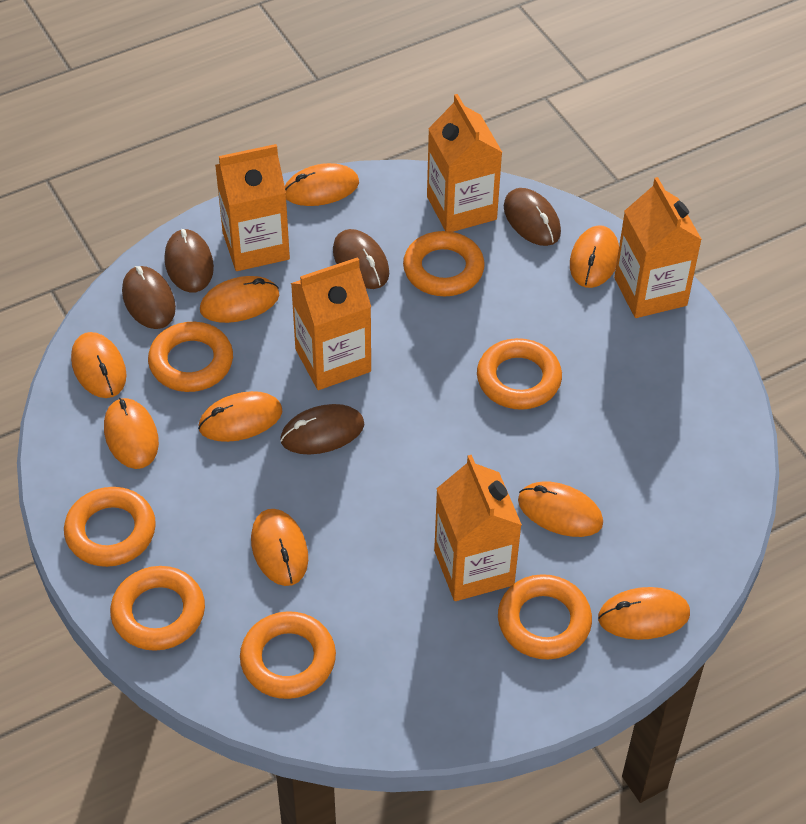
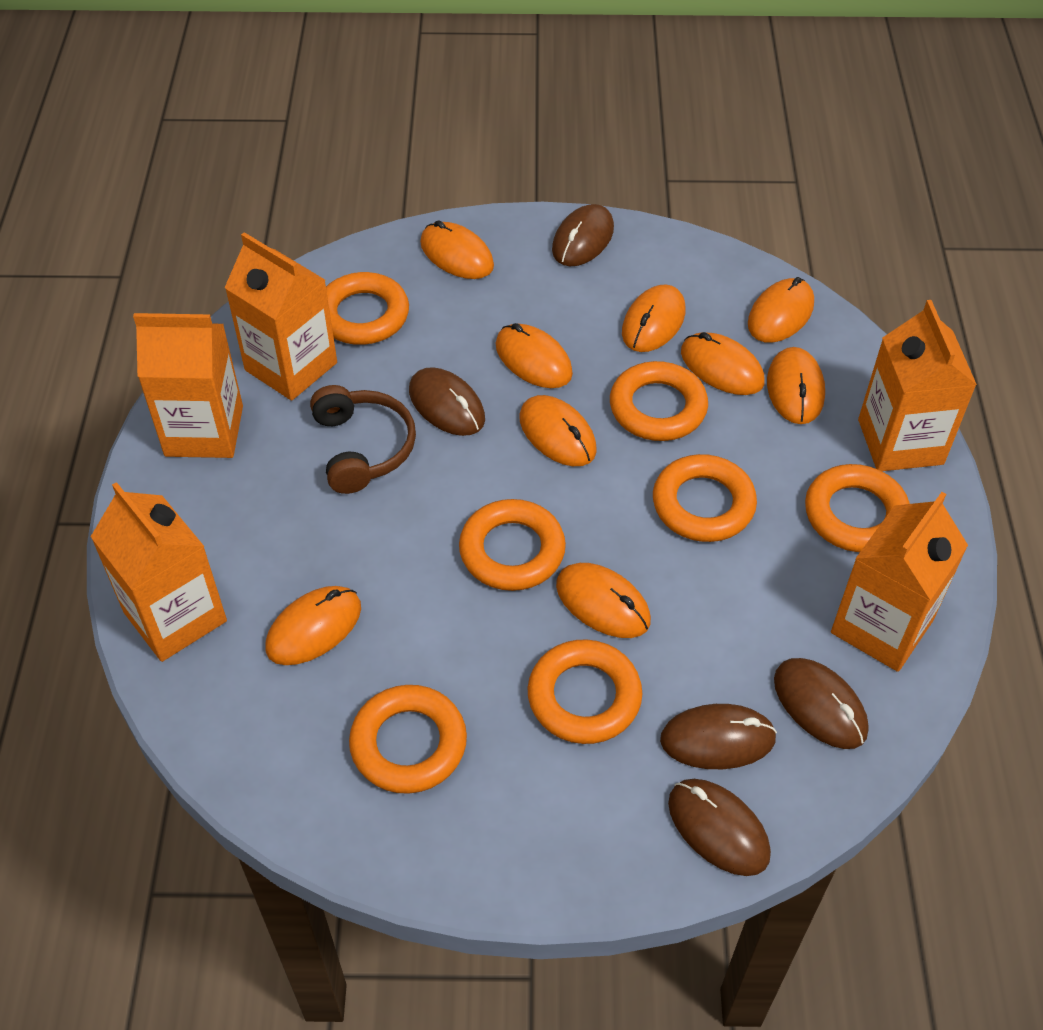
brown headphones: none = 0 -> [310,385,416,494] = 1

